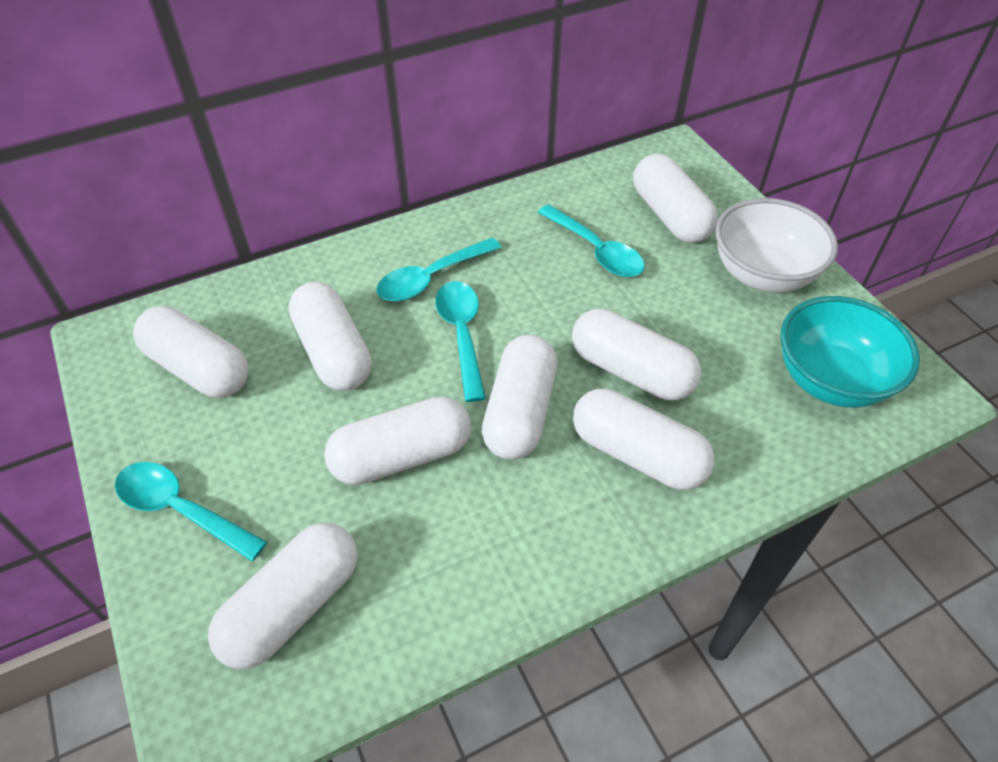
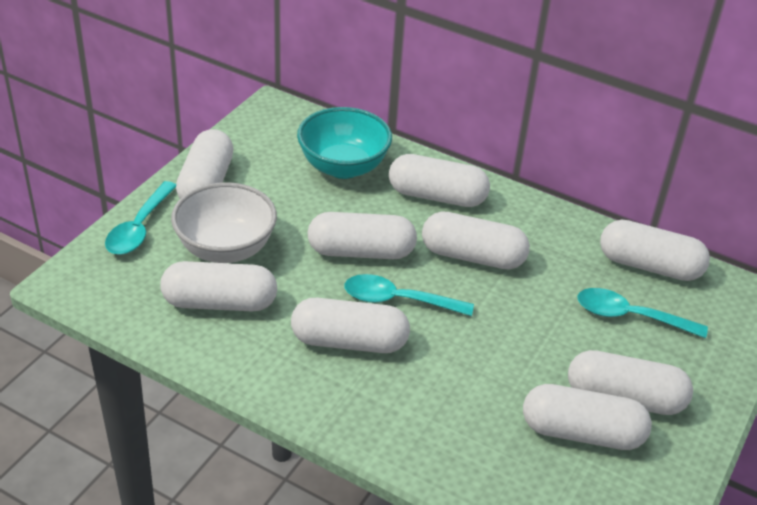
turquoise spoon: [115,462,267,561] [376,237,502,301] [435,281,486,402] [538,204,645,277] = 4 -> [105,181,176,255] [345,274,474,316] [577,288,708,338] = 3
white capsule: [133,306,248,398] [208,523,357,669] [288,282,372,391] [324,396,471,485] [482,335,557,460] [572,309,701,400] [573,389,714,490] [633,154,718,243] = 8 -> [160,261,277,311] [176,129,234,199] [291,298,410,353] [307,212,417,259] [389,154,490,207] [422,211,530,269] [523,384,652,450] [568,350,693,415] [600,220,710,281] = 9

